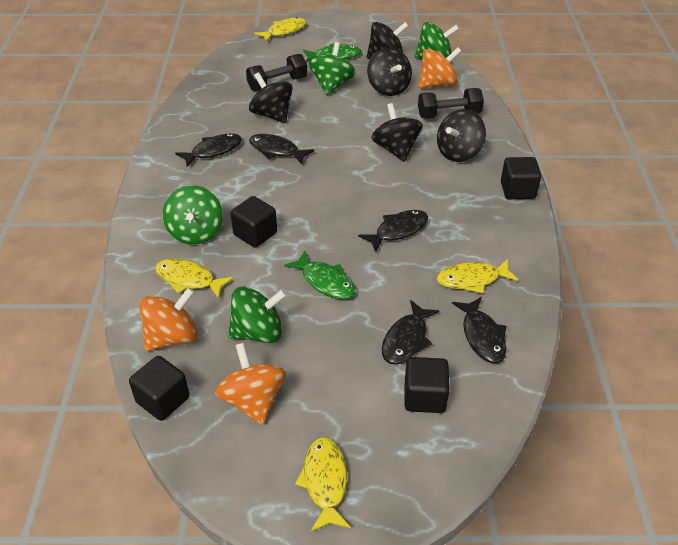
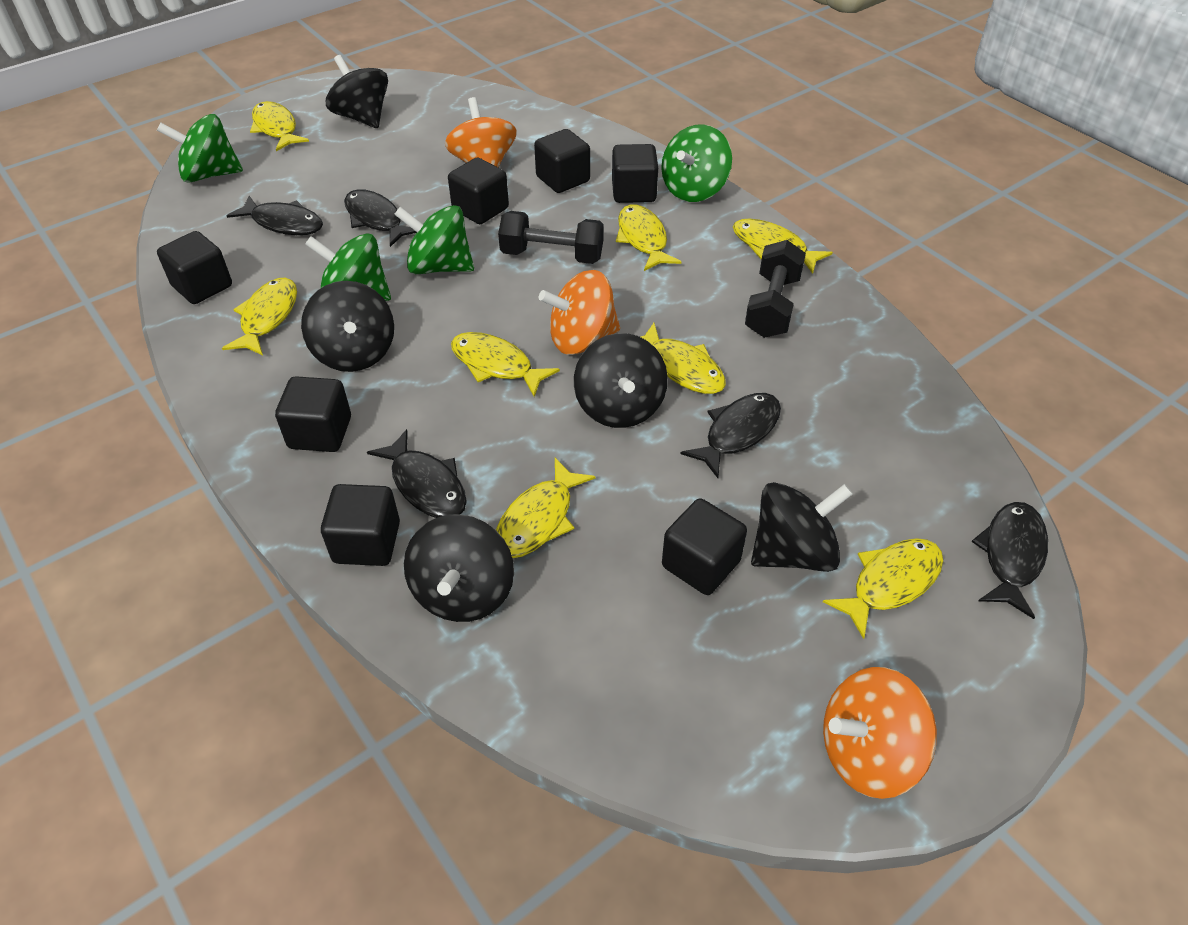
black cube: [129,356,190,421] [231,196,277,248] [404,357,450,413] [501,157,541,199] = 4 -> [157,231,232,304] [275,376,351,452] [321,484,400,566] [448,157,509,224] [534,129,590,193] [612,144,658,203] [662,498,747,595] = 7
green fish: [284,251,355,299] [303,44,361,62] = 2 -> none = 0
yellow fish: [155,258,234,299] [254,17,306,42] [295,437,351,531] [437,259,519,293] = 4 -> [222,278,297,356] [250,101,309,151] [451,332,560,397] [496,458,596,558] [616,205,681,271] [641,323,726,394] [733,218,833,274] [823,538,943,639] = 8

